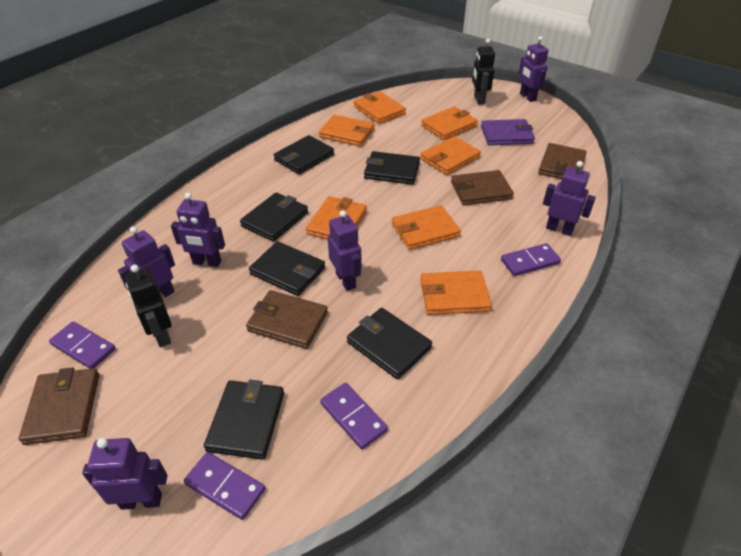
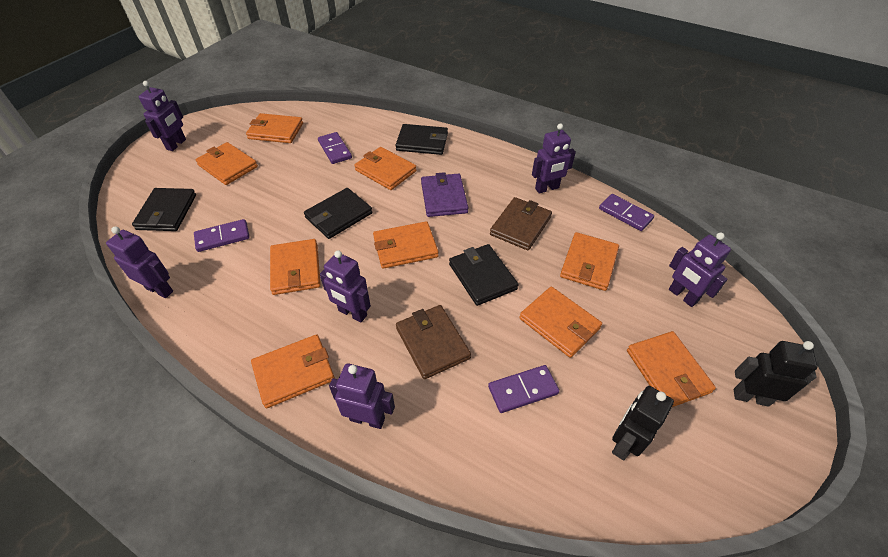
black wallet: [204,380,284,460] [240,192,308,242] [249,241,325,296] [274,135,334,174] [347,308,432,379] [364,151,420,185] = 6 -> [132,188,196,231] [304,188,373,239] [396,124,448,155] [449,244,519,306] = 4
brown wallet: [19,368,99,445] [246,290,328,349] [451,170,514,205] [538,143,586,179] = 4 -> [396,305,471,379] [490,197,552,250] = 2
orange wallet: [306,196,367,240] [319,115,375,147] [354,91,406,124] [392,205,461,250] [420,136,481,175] [420,270,492,315] [421,106,478,140] = 7 -> [195,142,258,185] [246,113,303,143] [251,334,335,408] [270,239,321,295] [354,147,417,190] [373,221,439,269] [519,287,602,358] [560,232,619,291] [627,331,716,407] = 9

